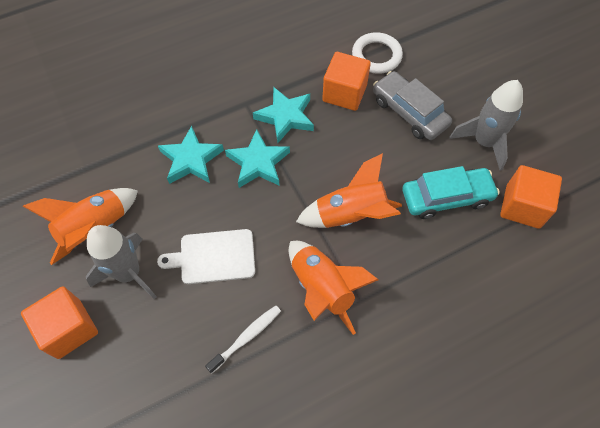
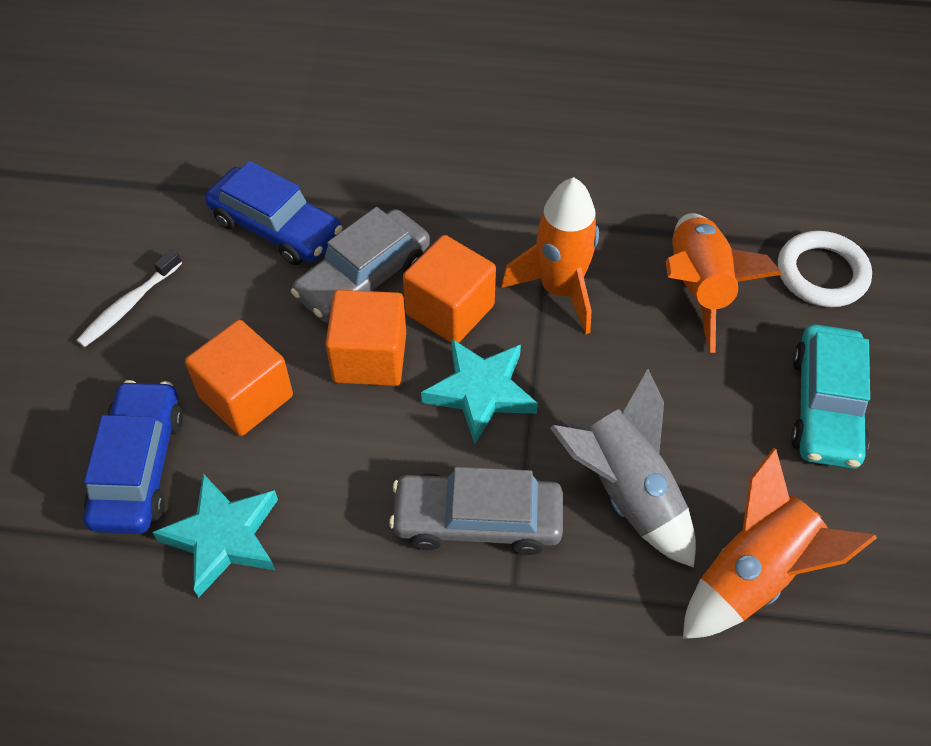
blue car: none = 0 -> [84,380,183,534] [205,161,343,265] = 2
grey car: [373,71,452,140] = 1 -> [291,207,430,322] [389,467,563,555] = 2
grey rocket: [86,225,157,299] [450,80,523,171] = 2 -> [550,369,696,568] = 1
turquoise star: [158,126,224,184] [225,129,290,188] [253,87,314,143] = 3 -> [152,474,278,598] [421,338,538,444] = 2
white cutting board: [157,229,255,284] = 1 -> none = 0

